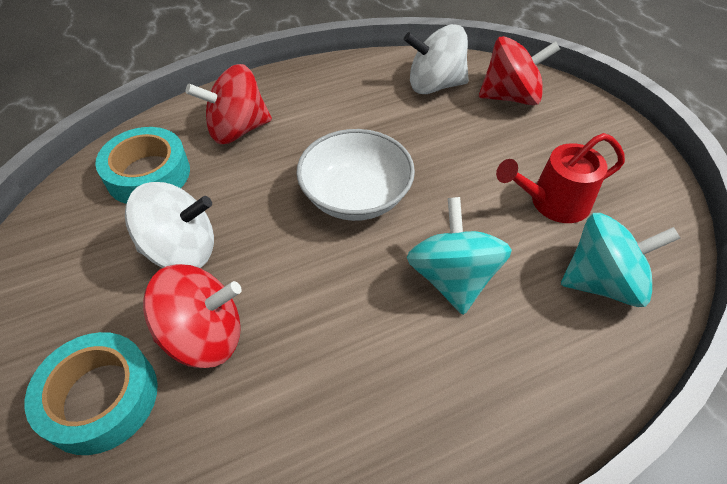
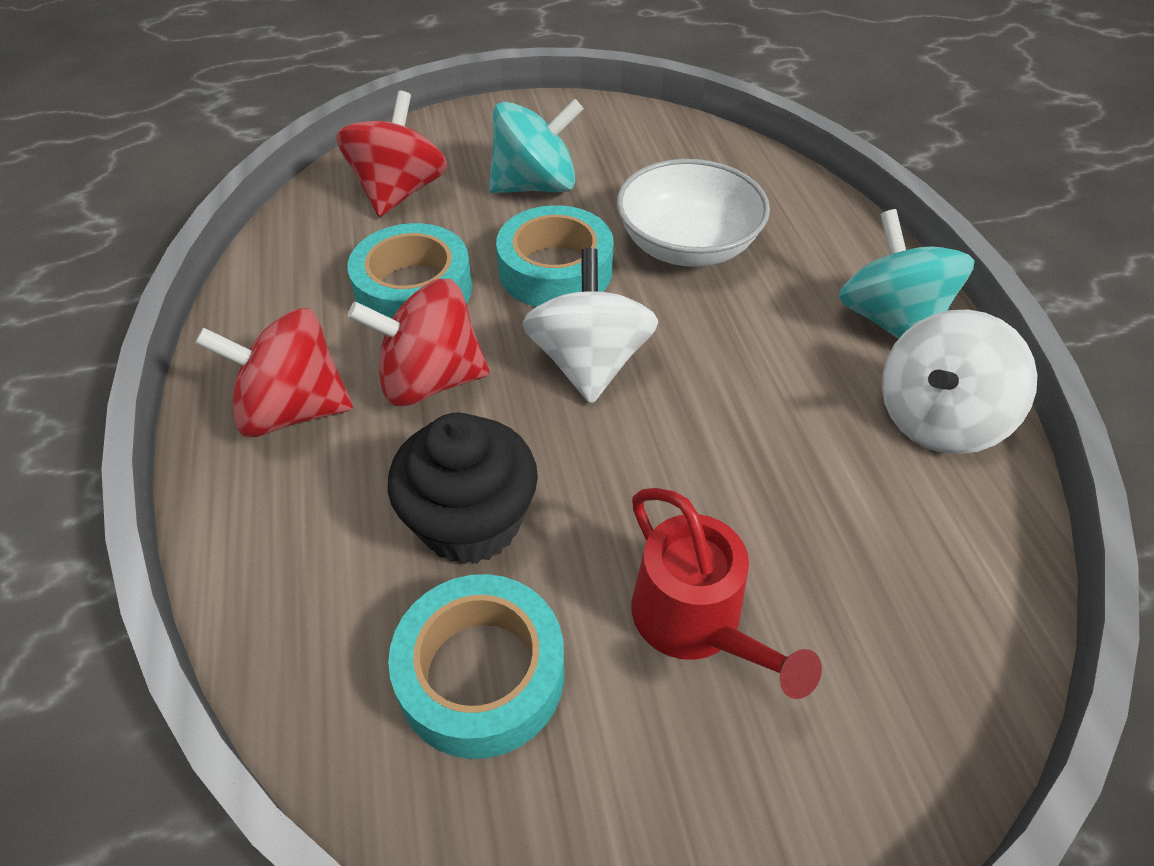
black cupcake: none = 0 -> [388,413,538,565] = 1
turquoise tape: [25,332,158,455] [95,127,190,204] = 2 -> [348,223,472,319] [388,574,564,759] [496,205,614,307] = 3

